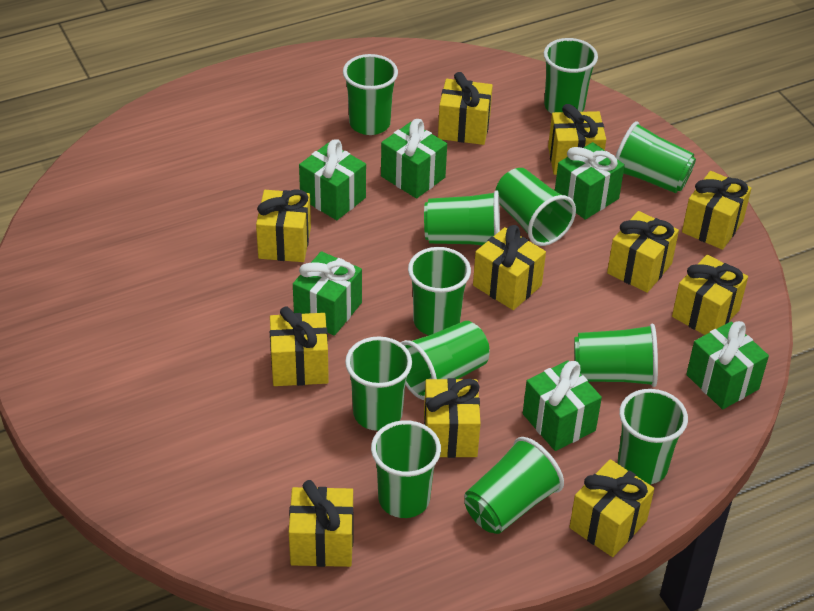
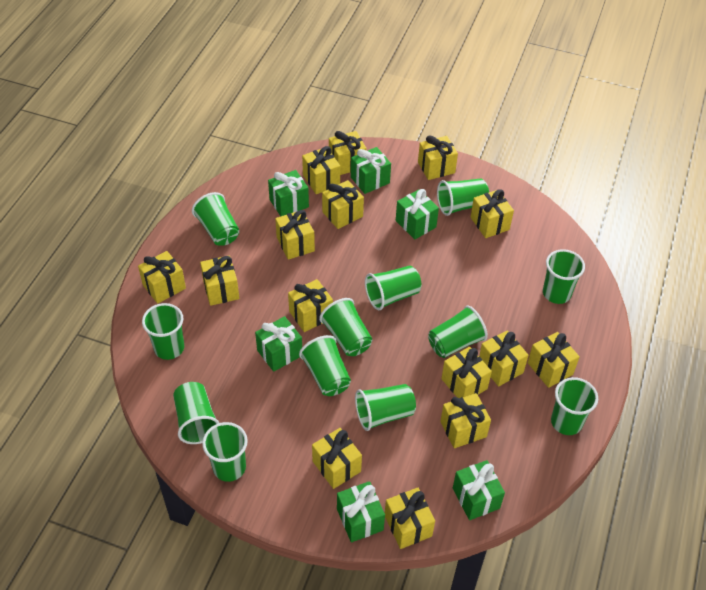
yellow gift: [256,190,311,262] [270,306,329,386] [289,480,353,567] [424,378,481,458] [438,72,493,145] [473,225,546,310] [548,104,606,175] [569,459,654,557] [607,211,679,293] [672,255,748,335] [682,171,752,250] = 11 -> [138,251,186,304] [200,255,239,306] [275,210,315,260] [288,279,333,332] [302,146,340,194] [312,428,362,489] [322,180,364,229] [329,131,366,175] [385,488,435,549] [418,135,458,180] [440,393,491,448] [441,347,492,398] [471,189,514,238] [479,330,529,386] [528,332,580,388] = 15

